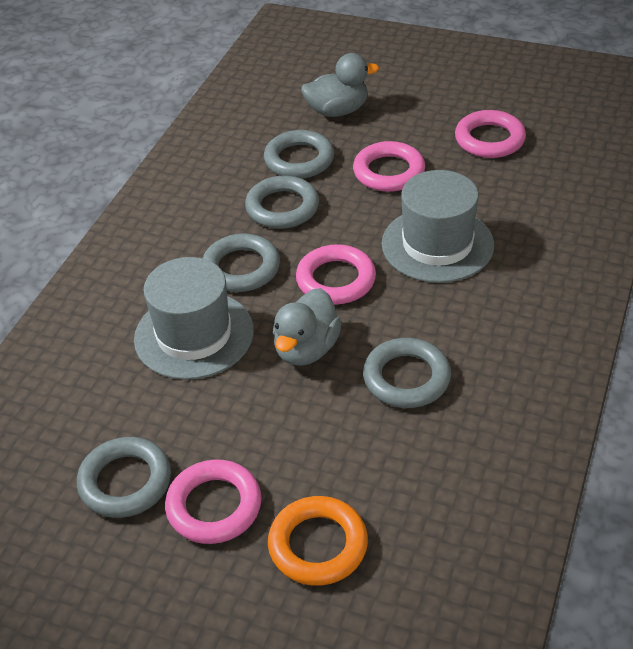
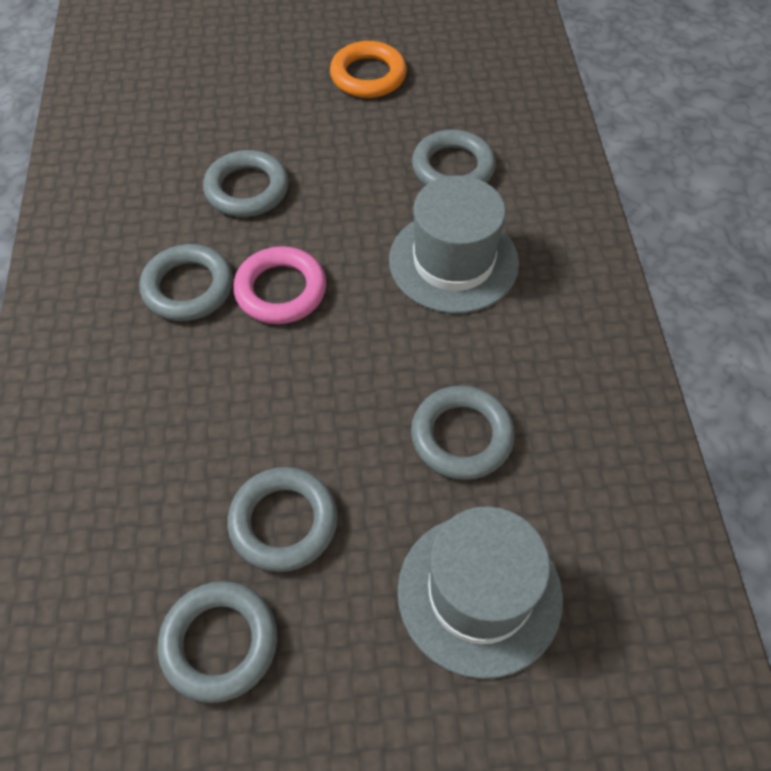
grey duck: [273,288,342,366] [301,53,379,117] = 2 -> none = 0
grey ring: [77,437,171,518] [203,233,280,292] [245,175,319,229] [264,130,334,179] [363,338,451,408] = 5 -> [140,244,233,321] [158,581,277,703] [203,150,289,217] [227,467,338,572] [411,385,515,480] [412,129,496,186] = 6
pink ring: [165,459,262,544] [296,244,376,304] [353,141,425,192] [455,110,526,158] = 4 -> [233,246,326,324] = 1

